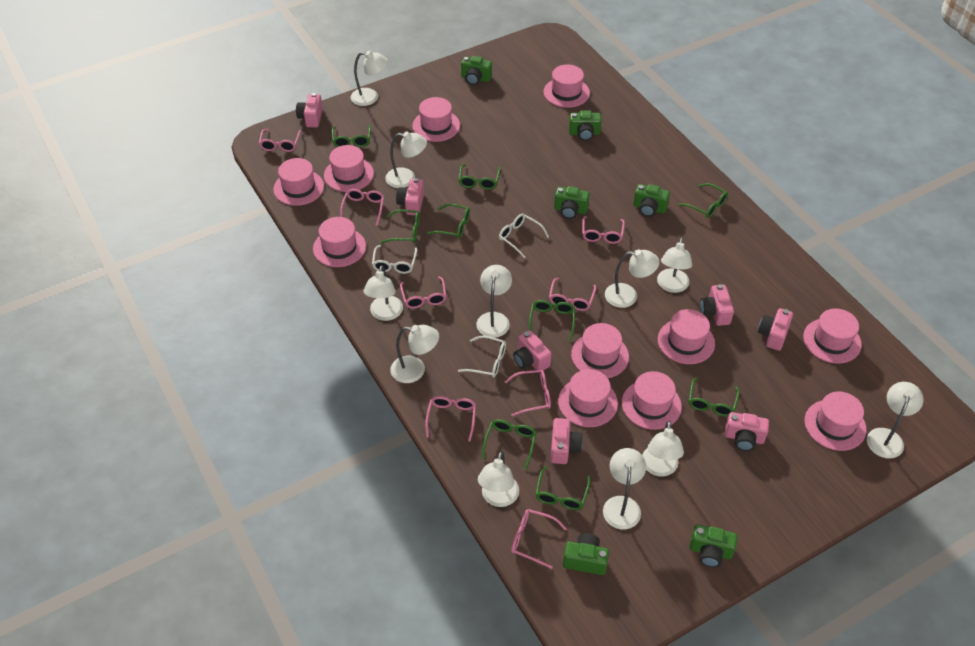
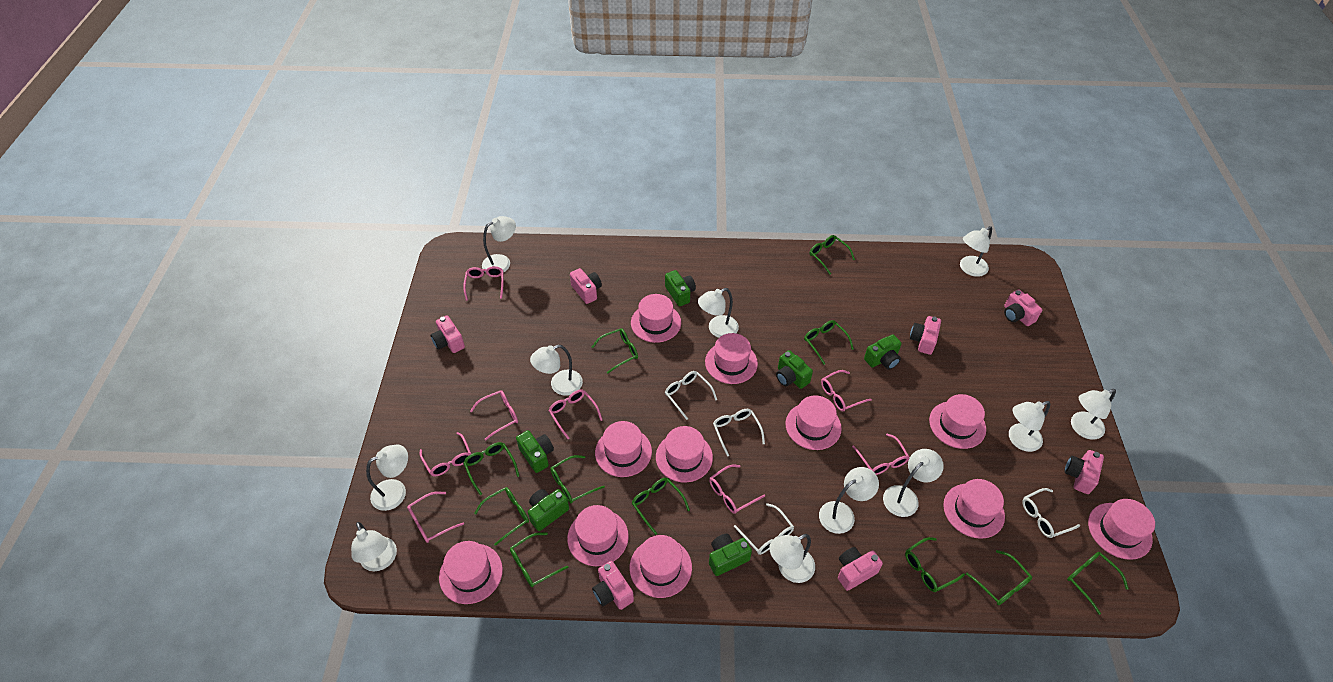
green glasses: [332,125,371,147] [380,209,420,244] [427,204,470,239] [459,164,501,190] [482,419,537,470] [529,300,575,341] [535,466,590,510] [679,183,728,218] [689,377,740,417] = 9 -> [463,442,519,495] [474,487,529,546] [510,532,569,587] [550,455,605,503] [592,328,638,374] [632,478,690,535] [804,320,854,365] [809,235,855,275] [905,537,965,592] [966,550,1032,605] [1067,552,1129,615] = 11
white glasses: [372,245,417,274] [458,336,506,378] [499,214,549,258] = 3 -> [665,371,717,420] [713,409,765,457] [734,503,794,555] [1022,488,1080,538] = 4

